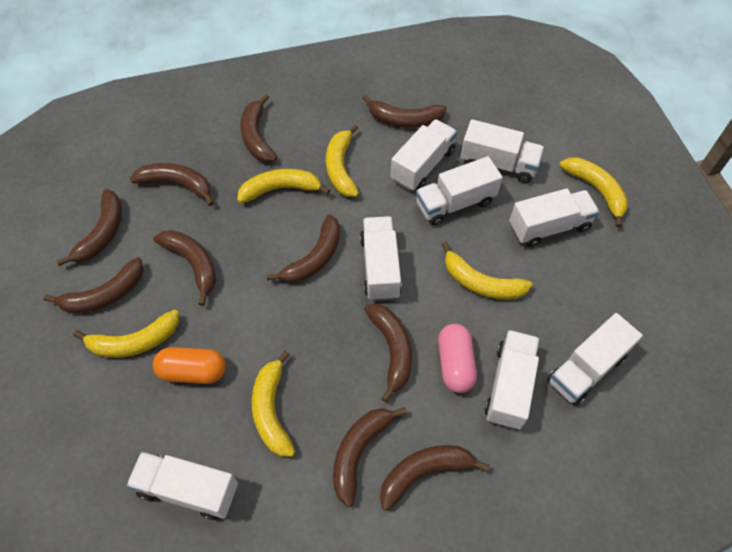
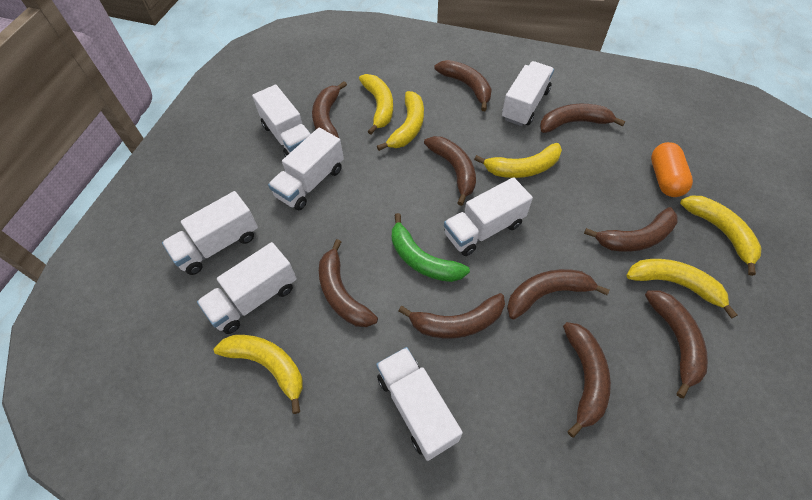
green banana: none = 0 -> [392,213,470,282] = 1
pink capsule: [438,324,477,393] = 1 -> none = 0
white truck: [126,452,238,520] [360,216,402,301] [391,119,457,191] [416,156,503,226] [461,119,544,183] [485,330,540,429] [510,188,599,247] [547,313,643,406] = 8 -> [162,191,258,275] [197,242,297,334] [252,85,311,157] [268,128,344,210] [376,347,463,461] [444,177,533,256] [502,61,554,126] = 7

